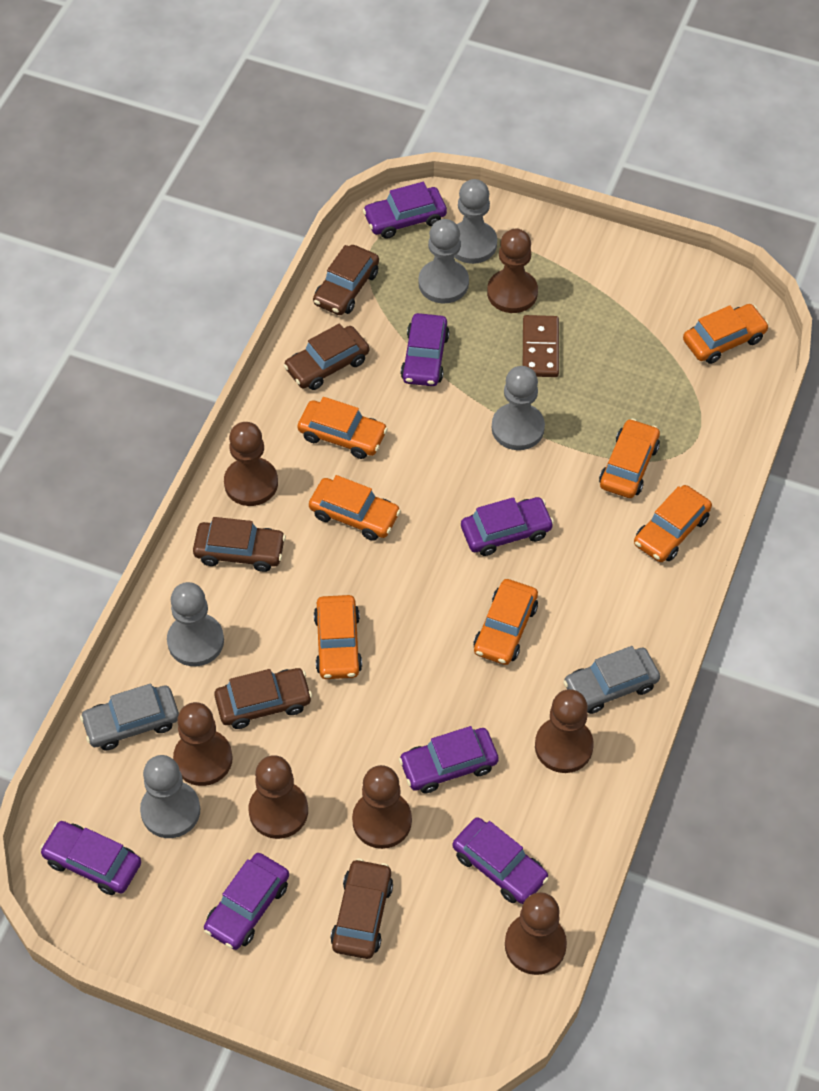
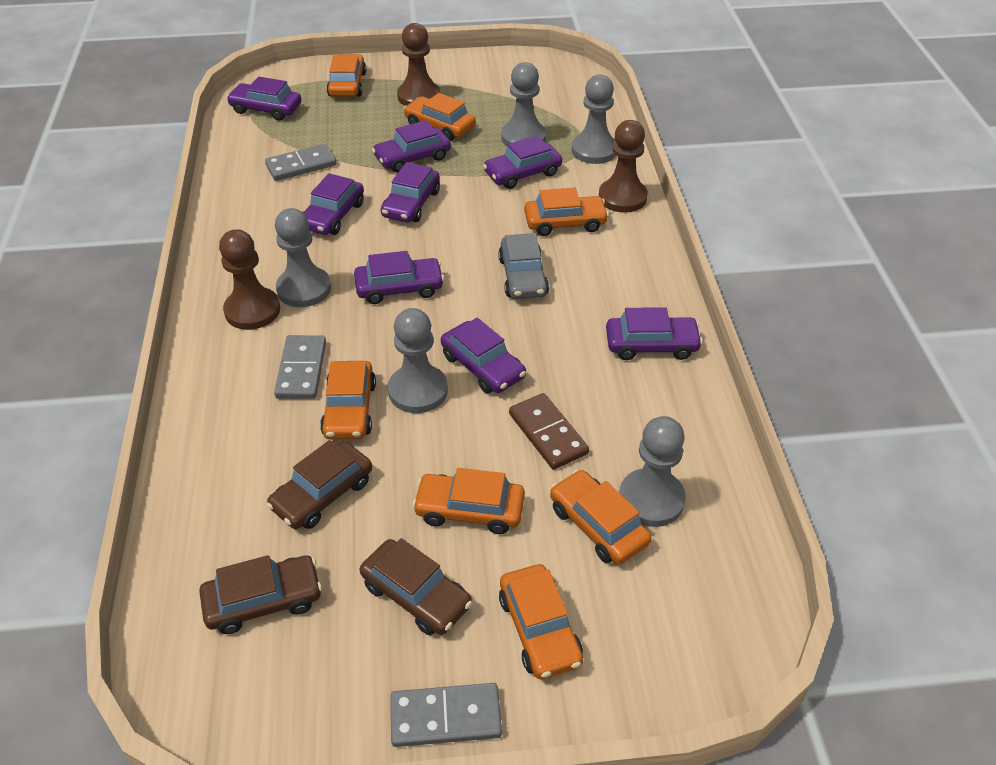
brown car: [193,517,286,572] [214,668,312,729] [284,324,369,390] [313,245,379,315] [330,859,393,959] = 5 -> [199,555,322,634] [266,440,372,529] [360,538,472,635] = 3
brown pawn: [173,702,233,786] [224,422,278,506] [249,755,308,839] [352,765,412,849] [487,229,538,313] [505,892,567,975] [535,689,594,773] = 7 -> [219,229,280,330] [397,23,440,106] [599,120,648,213] = 3
grey car: [80,683,179,750] [563,646,660,714] = 2 -> [498,233,549,299] = 1
grey domino: none = 0 -> [265,144,337,181] [274,335,326,399] [390,683,502,747] = 3
purple car: [40,821,141,895] [204,853,289,950] [363,182,447,239] [399,726,499,794] [401,313,450,386] [453,817,549,904] [461,497,554,556] = 7 -> [227,77,302,121] [303,173,364,235] [354,251,444,304] [372,120,451,173] [381,162,440,222] [441,318,526,394] [483,135,562,189] [606,307,703,360] = 8

